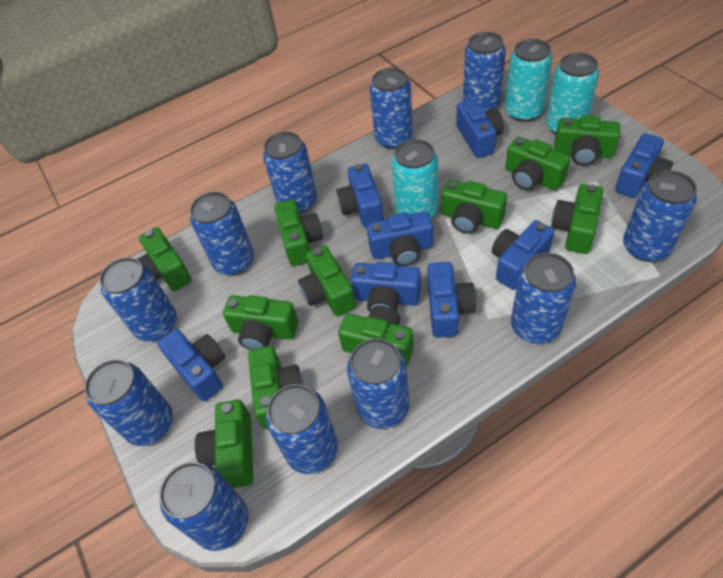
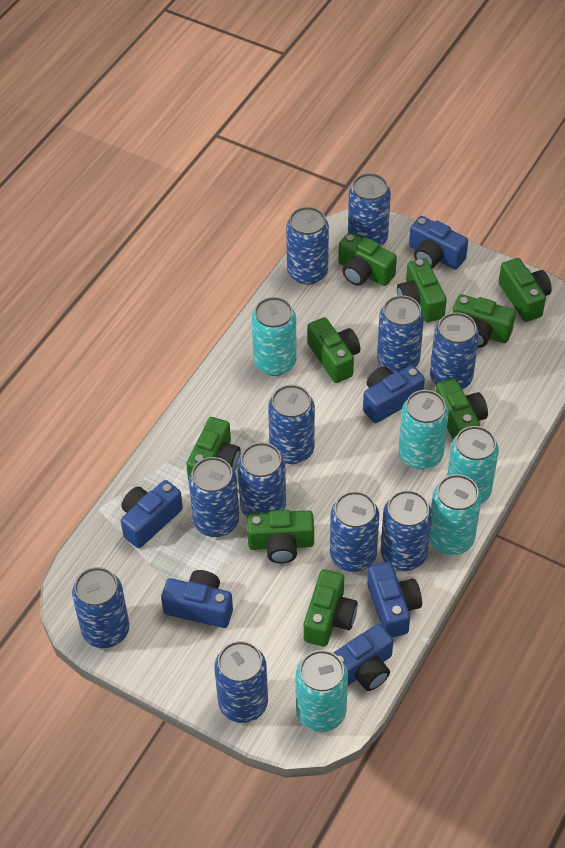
blue camera: [157,329,226,401] [336,163,384,228] [351,262,421,312] [367,211,433,266] [427,262,476,338] [456,99,504,158] [492,220,555,290] [615,133,673,198] = 8 -> [121,480,183,548] [161,570,233,628] [333,624,393,691] [363,365,425,423] [367,561,422,638] [409,216,468,270] = 6
green camera: [136,227,192,291] [195,400,253,488] [223,295,298,350] [248,346,304,429] [274,199,323,266] [298,245,356,316] [338,306,414,366] [441,179,507,234] [505,137,571,190] [551,184,603,254] [554,115,620,166] = 11 -> [186,417,241,481] [247,510,314,563] [304,569,358,647] [307,317,360,383] [338,232,397,286] [397,258,447,322] [435,378,488,439] [453,294,515,348] [499,258,552,322] = 9
turquoise can: [392,139,438,219] [505,39,553,122] [546,53,599,135] = 3 -> [252,297,297,376] [296,650,348,732] [399,390,449,469] [429,474,481,555] [447,426,499,504] = 5

